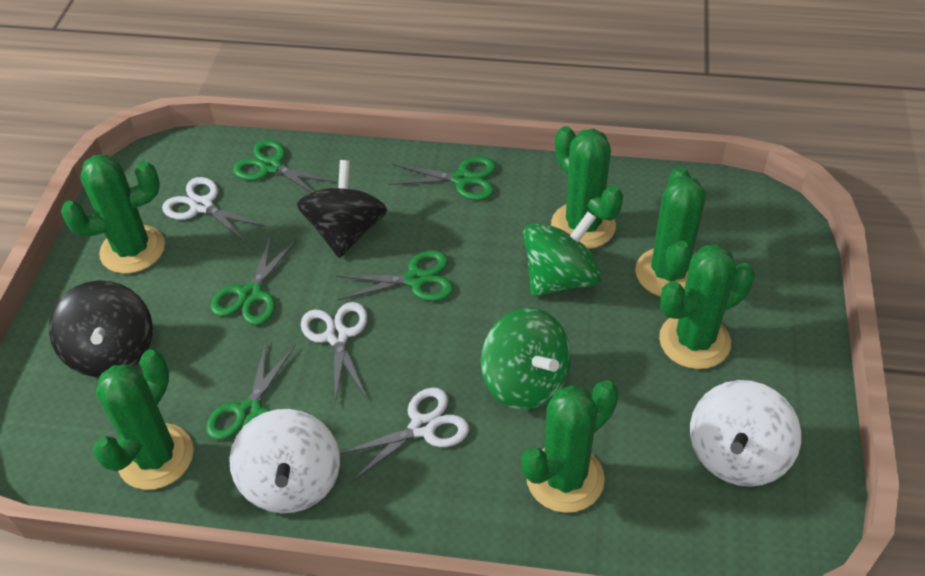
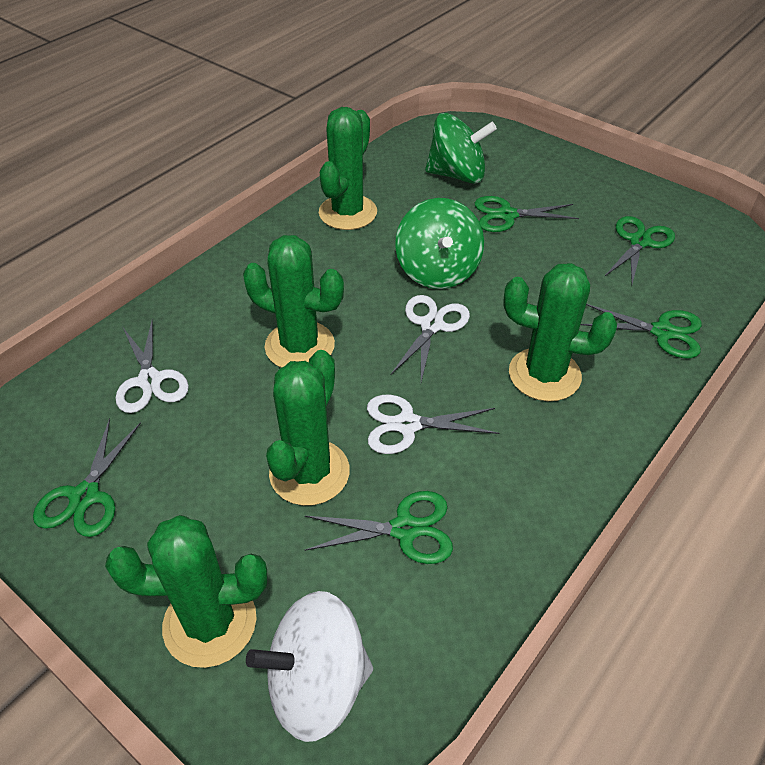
black spinning top: [49,280,153,377] [297,160,387,258] = 2 -> none = 0
green cactus: [61,154,165,274] [93,349,194,490] [521,380,619,513] [551,126,623,249] [635,167,706,297] [659,244,755,369] = 6 -> [105,515,267,668] [243,235,344,368] [266,350,350,506] [319,107,377,230] [503,263,617,401] = 5
white spinning top: [229,409,340,513] [690,380,801,487] = 2 -> [246,591,373,742] = 1

